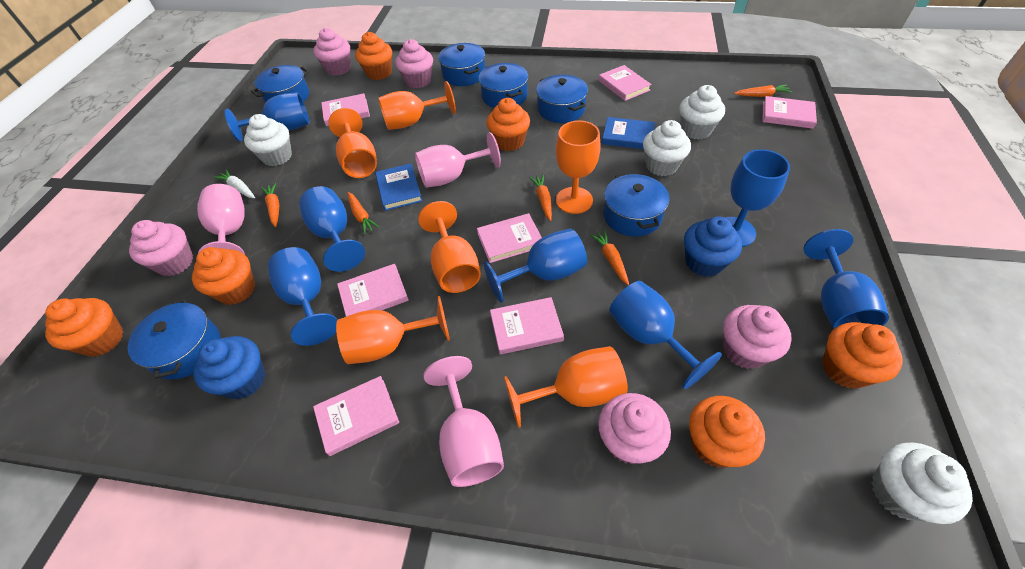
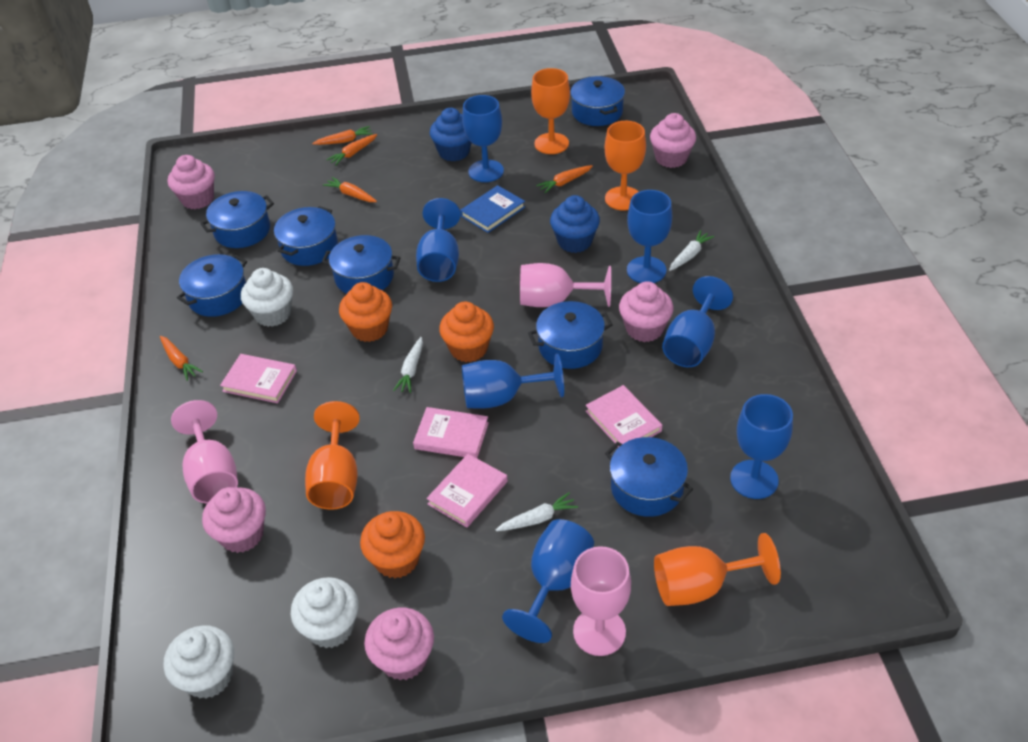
blue book: [375,163,422,211] [602,117,655,149] = 2 -> [460,185,525,233] = 1
blue pot: [128,299,220,379] [251,65,309,103] [438,43,485,86] [479,63,528,108] [536,75,588,123] [603,173,669,237] = 6 -> [177,254,247,317] [200,191,274,248] [274,206,338,266] [322,235,401,294] [528,301,613,369] [570,76,625,126] [605,437,693,517] = 7
orange cupcake: [45,298,123,357] [192,247,255,305] [355,32,392,80] [486,98,530,151] [689,396,765,468] [822,322,903,389] = 6 -> [339,282,392,342] [360,511,425,578] [439,302,494,362] = 3
orange goblet: [328,108,377,178] [336,296,450,364] [378,81,456,130] [418,201,481,293] [504,346,628,428] [556,121,601,214] = 6 -> [305,401,360,510] [531,68,570,154] [605,121,646,211] [654,533,781,606] = 4
pink book: [313,376,399,456] [321,93,370,126] [337,264,409,317] [477,213,542,263] [490,297,564,355] [599,65,652,101] [762,96,817,129] = 7 -> [220,354,297,403] [413,407,489,458] [427,454,508,527] [586,385,662,447] = 4
white carrot: [214,169,255,198] = 1 -> [393,337,423,393] [496,492,578,531] [669,230,714,271] = 3
white cupcake: [244,114,292,166] [643,120,691,176] [679,85,725,140] [871,442,973,524] = 4 -> [163,625,234,699] [241,268,293,327] [291,577,359,648] = 3

